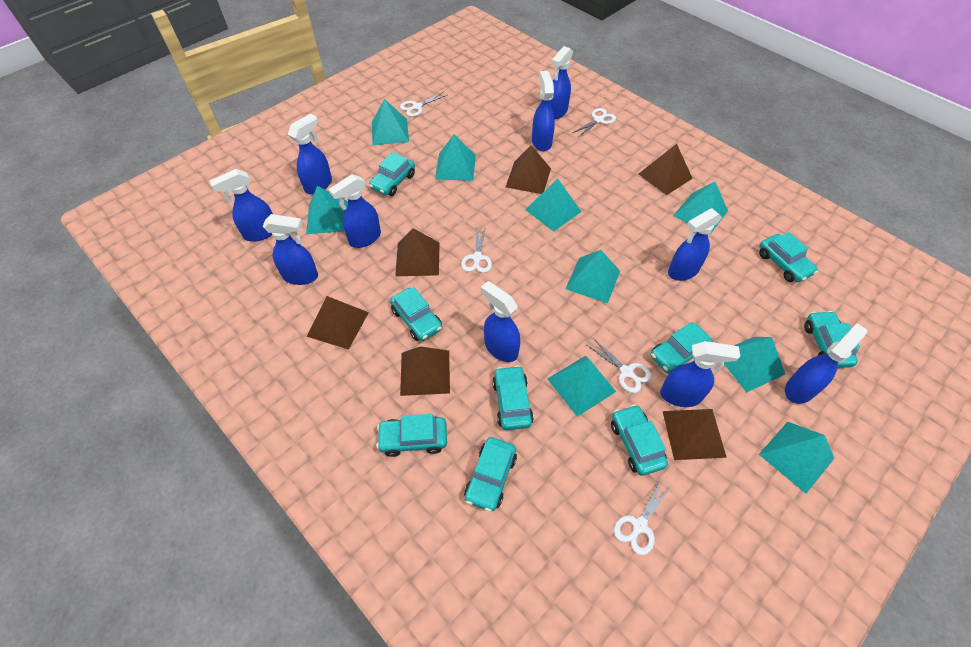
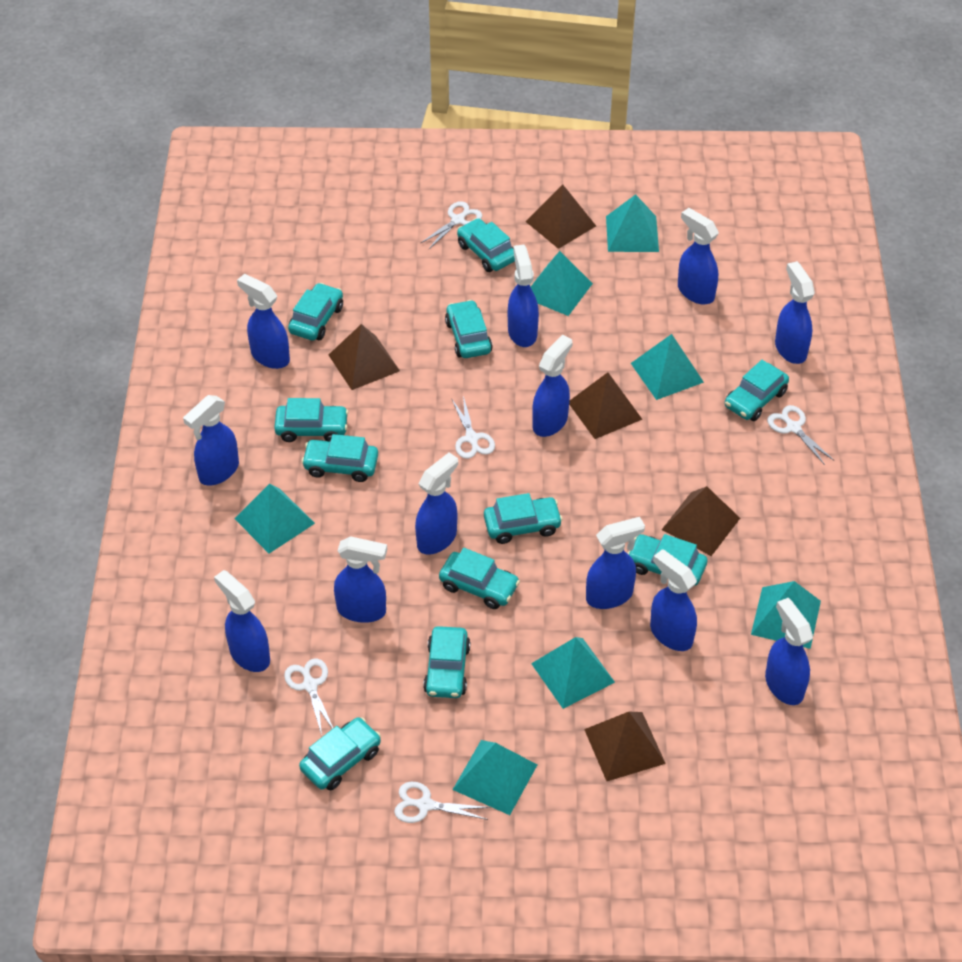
blue spray bottle: [210,169,273,242] [263,214,318,285] [288,114,332,194] [329,174,381,248] [481,281,520,362] [532,71,555,151] [550,46,573,120] [660,341,740,407] [668,208,722,281] [785,323,867,404] = 10 -> [183,395,239,486] [214,570,270,672] [237,274,290,369] [334,536,387,623] [415,452,458,555] [508,245,539,347] [532,335,573,437] [586,517,645,609] [650,549,697,651] [678,208,719,304] [765,598,813,705] [775,261,815,364] = 12
brown pyramid: [307,296,369,349] [395,228,440,276] [400,346,450,396] [506,145,551,194] [639,144,693,195] [663,409,727,460] = 6 -> [329,324,400,390] [525,184,596,249] [569,372,643,439] [584,712,666,781] [662,486,740,556] = 5
turquoise car: [369,152,415,196] [376,414,447,457] [390,287,442,341] [464,437,517,512] [492,365,534,430] [611,404,668,476] [651,322,713,373] [759,232,818,282] [804,311,860,368] = 9 -> [274,398,349,442] [288,283,343,340] [299,717,381,790] [301,434,378,482] [423,626,470,698] [439,548,520,609] [445,300,493,358] [457,218,515,272] [484,493,563,544] [627,534,707,586] [725,360,789,421] = 11
turquoise pyramid: [306,186,348,234] [372,99,409,145] [435,135,476,181] [525,179,582,232] [547,356,616,417] [566,250,620,303] [673,182,728,234] [724,337,785,393] [759,422,834,493] = 9 -> [235,483,315,554] [453,740,537,815] [531,251,593,316] [531,637,615,709] [606,194,659,252] [631,334,704,400] [751,581,821,649] = 7

